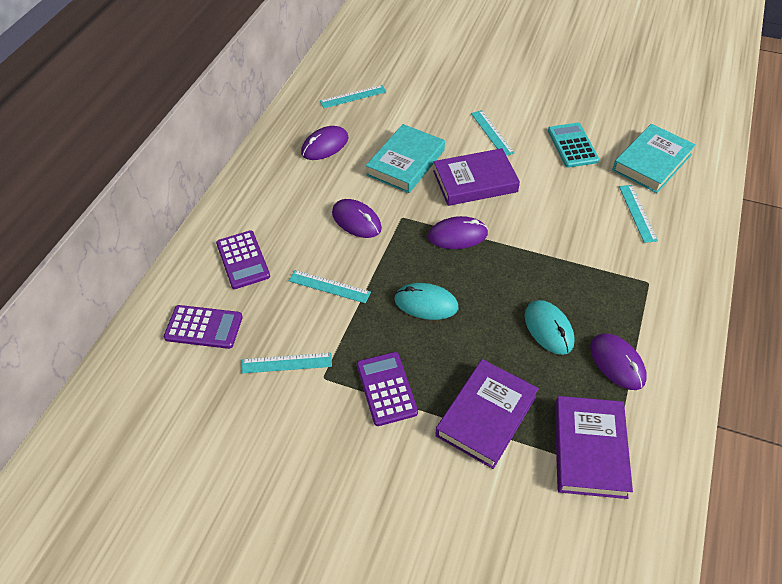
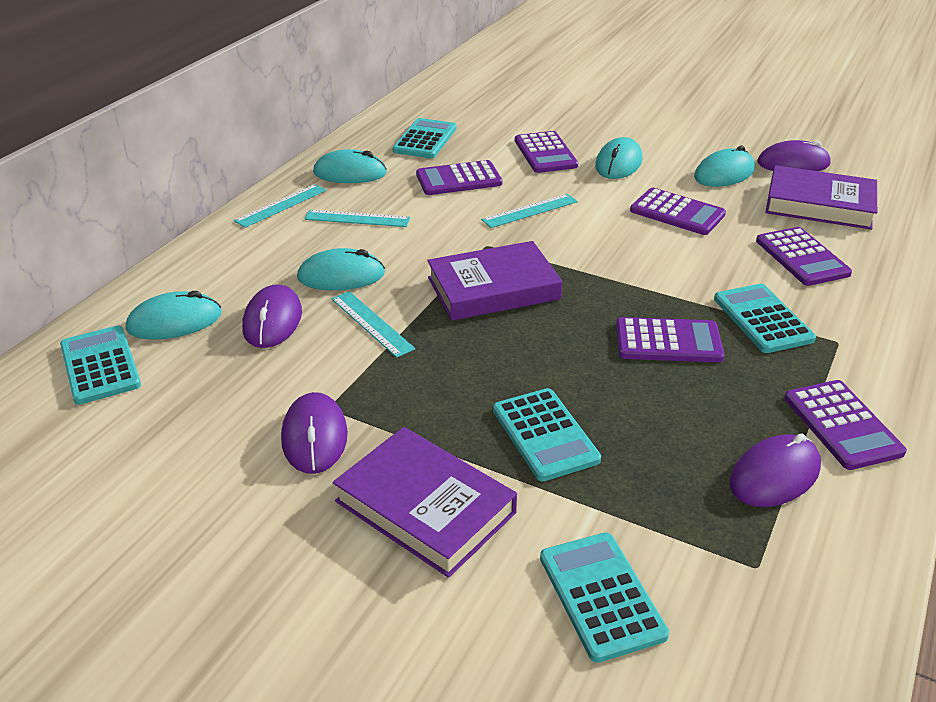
purple calculator: [164,305,243,349] [216,230,270,289] [357,352,418,426] = 3 -> [416,160,502,195] [515,131,578,173] [616,317,724,362] [630,188,726,235] [756,227,852,286] [784,380,907,470] = 6
turquoise book: [366,124,445,193] [612,124,696,193] = 2 -> none = 0
turquoise calculator: [548,123,599,168] = 1 -> [60,325,141,405] [393,118,456,158] [493,388,601,481] [540,532,669,663] [714,284,816,353] = 5
turquoise mouse: [394,283,458,320] [525,300,575,355] = 2 -> [126,291,222,340] [297,248,385,290] [313,149,387,183] [595,137,643,179] [694,146,755,187] = 5
turquoise ruler: [241,353,332,373] [289,270,371,303] [320,85,386,108] [471,110,514,156] [619,185,658,243] = 5 -> [234,184,326,228] [304,210,410,227] [331,291,415,358] [481,194,578,228] = 4

